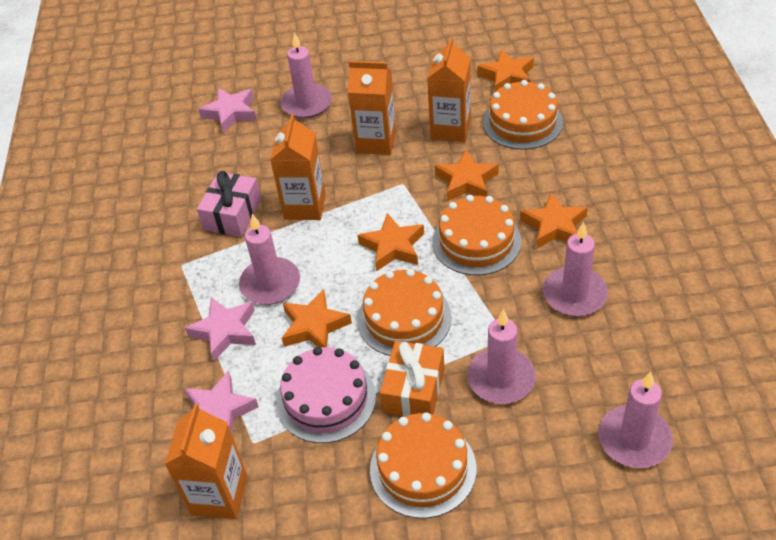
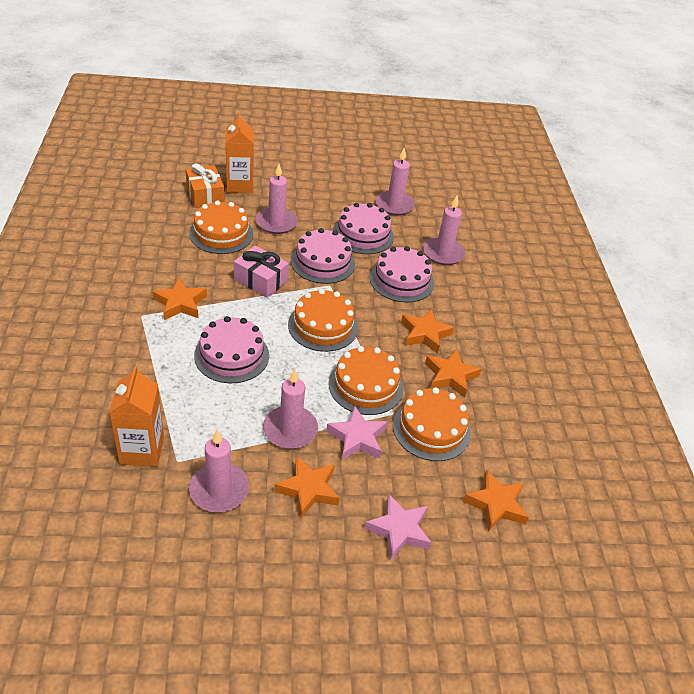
orange carton: [165,404,248,519] [270,114,326,220] [348,61,397,155] [427,37,471,142] = 4 -> [109,366,164,467] [226,113,254,193] = 2
pink cake: [276,347,376,443] = 1 -> [194,316,269,383] [291,228,355,284] [333,203,394,254] [370,246,434,303] = 4
pink star: [184,371,259,434] [185,297,256,361] [198,88,257,133] = 3 -> [326,406,387,460] [364,494,432,560] = 2

